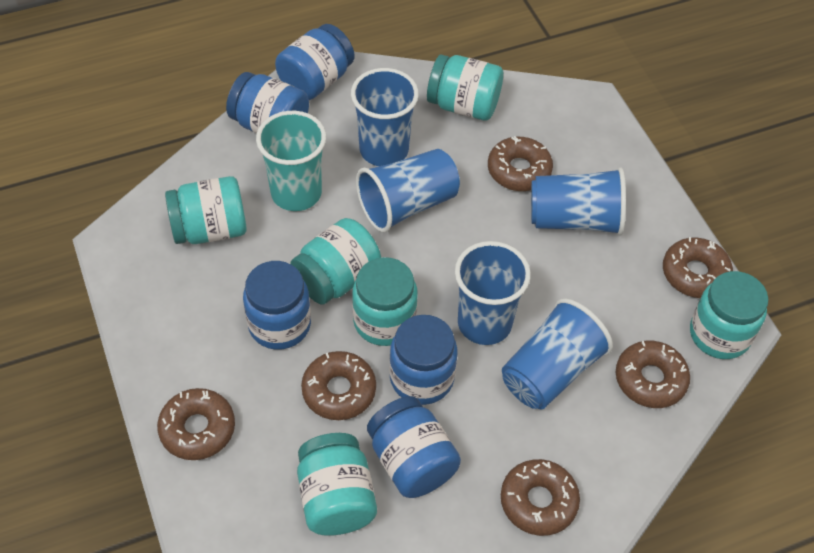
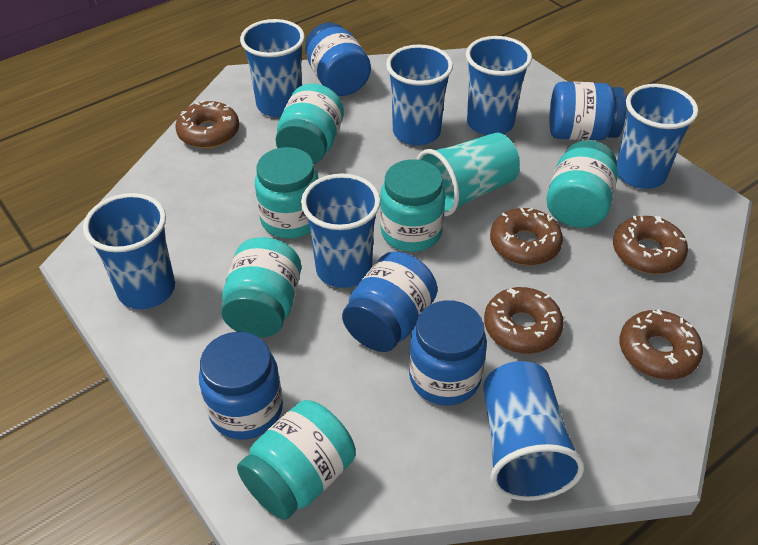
blue cup: [351,68,419,166] [356,149,460,233] [455,241,531,345] [502,299,613,410] [531,167,626,236] = 5 -> [83,193,175,309] [240,19,305,117] [301,174,381,288] [386,44,453,146] [466,36,532,135] [483,361,585,501] [617,84,698,189] = 7
brown donut: [157,388,235,460] [301,351,376,420] [488,136,553,191] [501,459,580,536] [616,341,690,408] [663,237,733,298] = 6 -> [175,100,239,148] [484,287,564,354] [490,208,563,265] [613,216,688,274] [620,309,703,380] = 5

